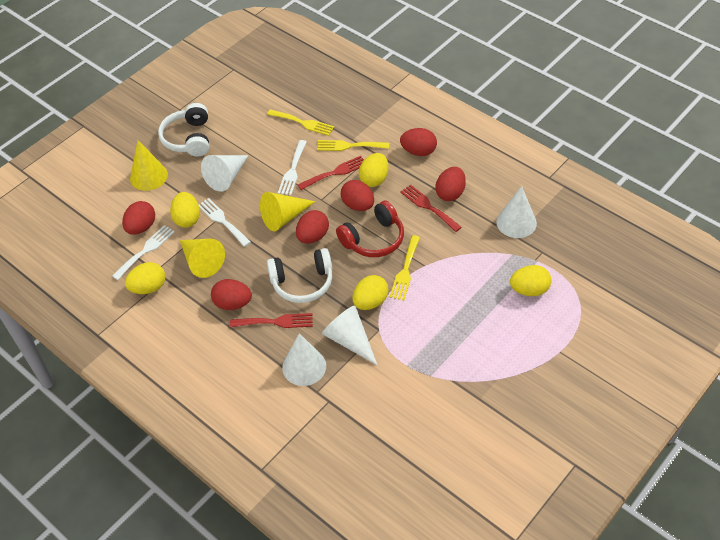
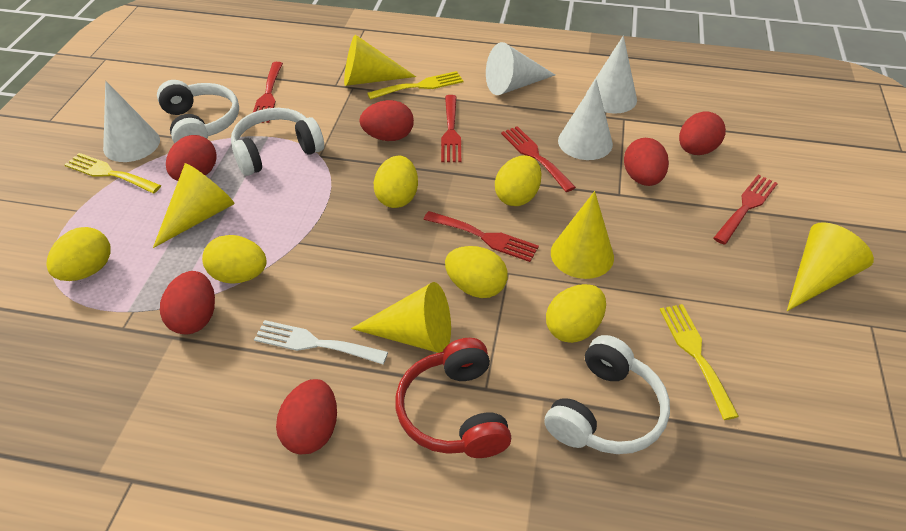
red fork: [230,313,313,328] [298,156,364,190] [400,184,462,232] = 3 -> [253,62,283,123] [423,211,539,262] [441,95,461,162] [501,126,576,192] [713,175,778,245] = 5
white fork: [112,225,175,280] [198,198,251,247] [278,140,307,196] = 3 -> [254,320,388,364] = 1
white headphones: [158,103,209,157] [267,248,332,303] = 2 -> [157,80,239,144] [231,108,324,176] [545,335,670,454] = 3
yellow cone: [130,140,168,191] [180,239,225,278] [260,192,316,231] = 3 -> [153,163,235,248] [344,35,416,86] [351,282,451,353] [551,191,614,279] [787,222,874,311] = 5
yellow egg: [125,262,166,294] [170,192,200,228] [352,275,388,310] [359,153,389,187] [510,265,552,296] = 5 -> [46,227,111,281] [202,235,267,284] [374,156,418,208] [445,246,508,298] [495,155,541,206] [546,284,606,343] = 6

